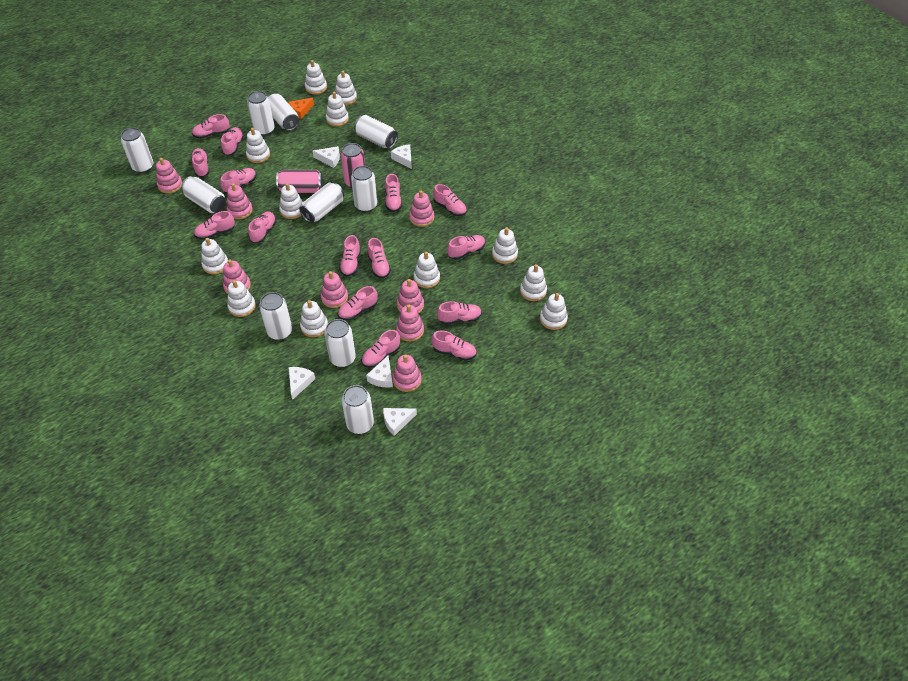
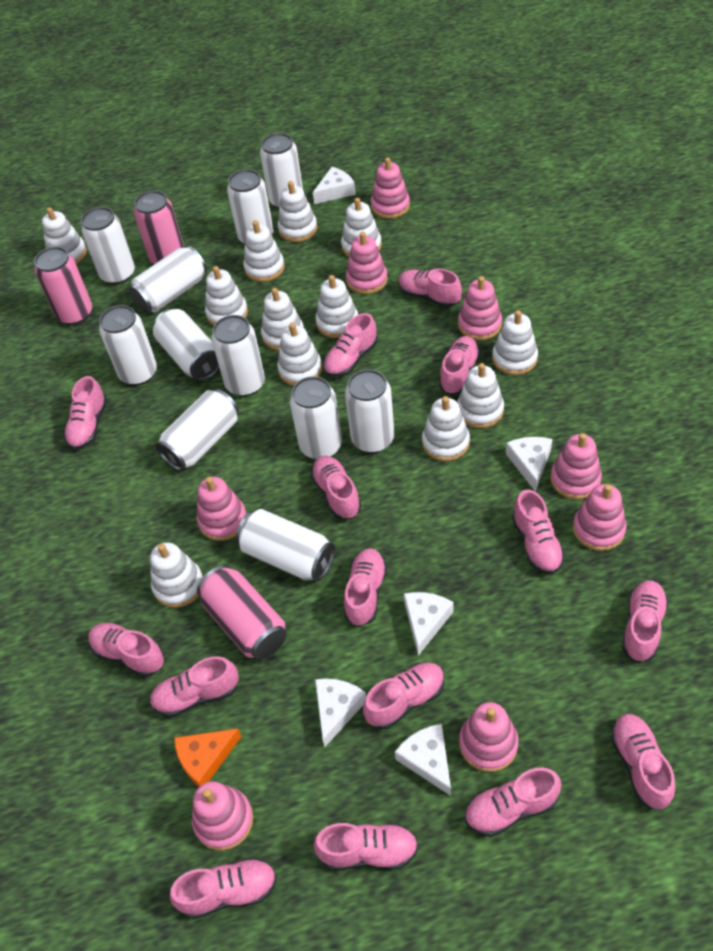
pink can: [276,170,323,193] [341,143,365,188] = 2 -> [34,247,92,325] [134,190,184,264] [197,565,287,660] = 3
white can: [121,127,153,173] [181,176,226,213] [247,91,275,136] [259,292,292,340] [268,94,299,131] [299,182,344,223] [324,319,356,367] [342,385,374,434] [351,166,377,212] [354,115,398,148] = 10 -> [81,207,135,285] [99,305,157,386] [129,246,207,313] [153,309,220,381] [156,389,239,471] [212,315,265,397] [227,169,274,244] [236,509,335,582] [260,133,303,209] [290,376,342,459] [345,369,394,453] = 11

